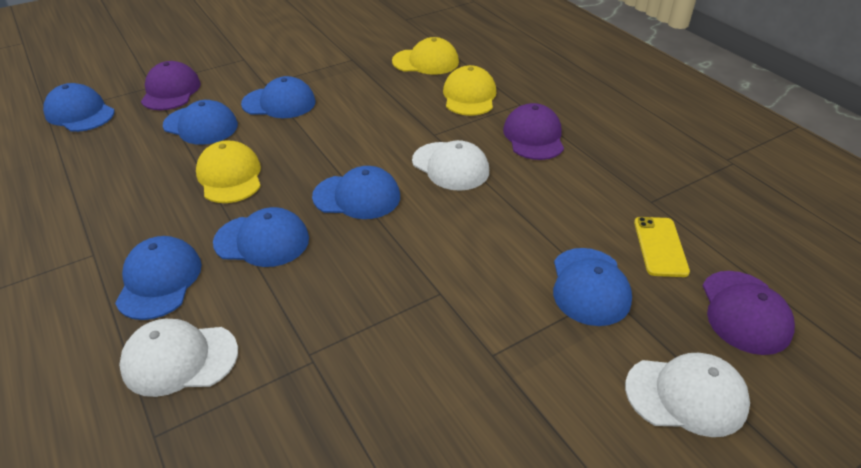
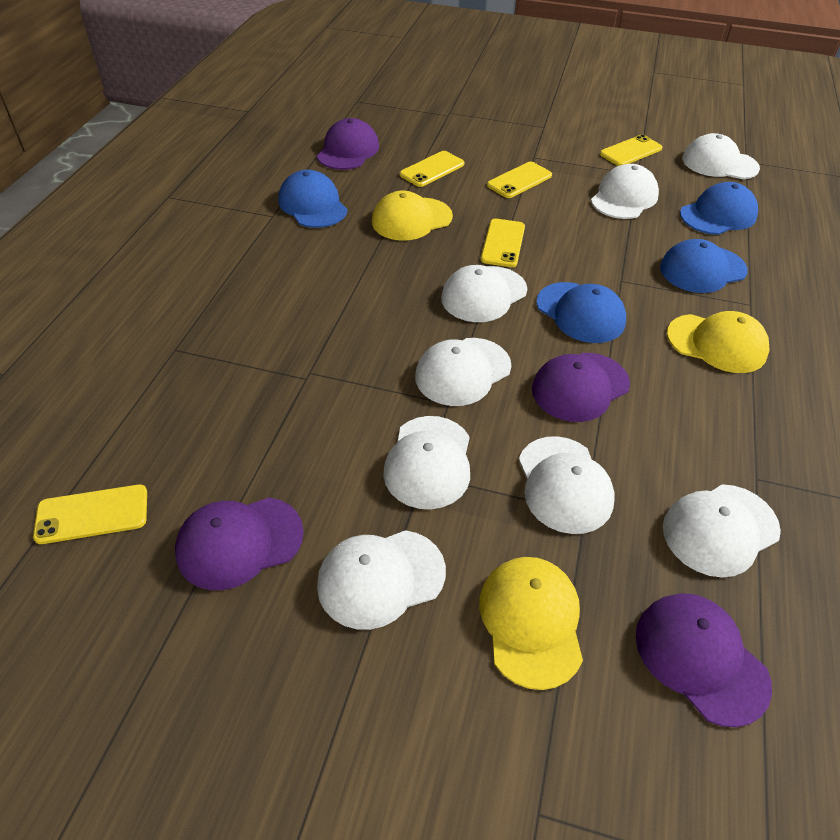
blue cap: [43,83,115,132] [115,236,202,320] [163,100,238,145] [213,207,309,267] [241,76,316,118] [312,166,400,219] [553,248,632,326] = 7 -> [278,170,348,228] [536,282,626,343] [660,239,748,293] [680,182,758,235] = 4
purple cap: [141,61,201,110] [503,103,564,160] [702,271,795,355] = 3 -> [175,498,304,590] [317,118,379,170] [532,353,630,422] [636,593,772,727] = 4
white cap: [119,319,238,397] [412,140,489,191] [625,353,750,437] = 3 -> [317,530,446,630] [383,416,470,509] [415,338,511,406] [441,265,527,322] [519,436,615,534] [591,164,659,219] [663,484,781,578] [682,133,760,179] = 8
yellow phone: [634,217,690,277] = 1 -> [33,484,147,544] [400,151,464,187] [481,219,525,267] [487,162,552,198] [600,135,662,166] = 5

